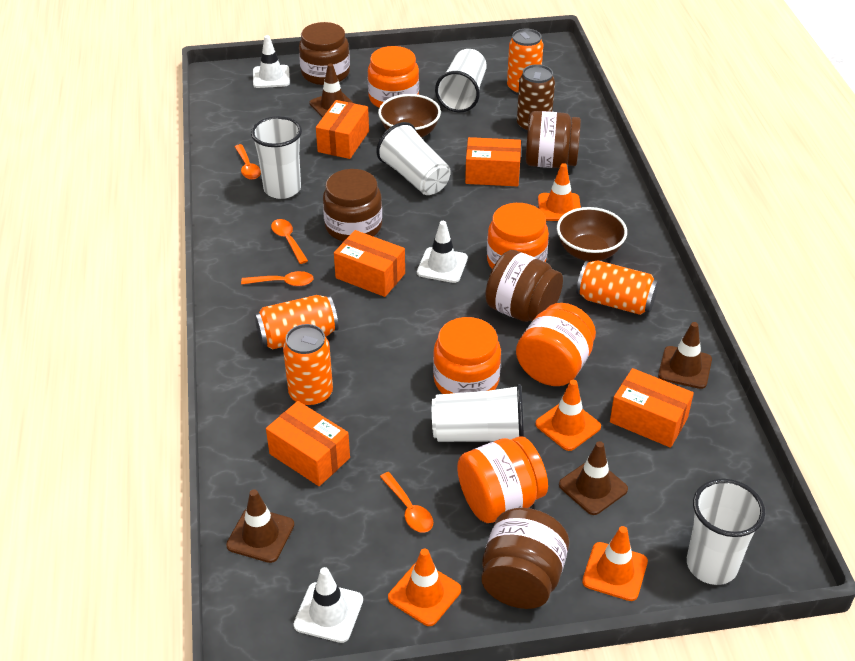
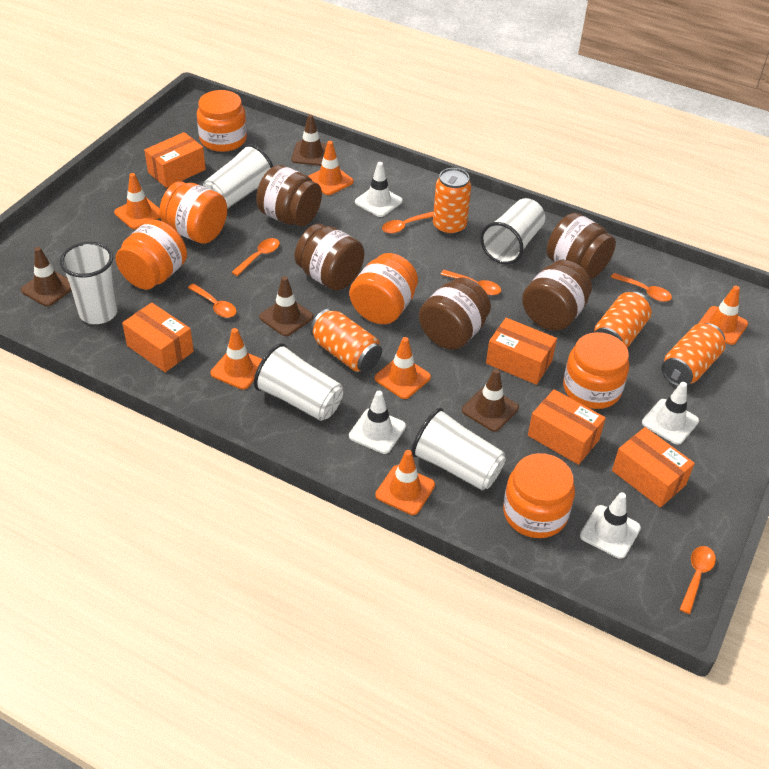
brown bowl: [378,94,441,138] [557,207,627,261] = 2 -> none = 0
brown can: [517,64,555,133] = 1 -> none = 0
orange jar: [368,46,419,108] [433,317,501,394] [457,436,548,523] [487,203,549,269] [516,303,596,386] = 5 -> [116,220,187,290] [159,181,227,244] [197,90,247,152] [349,253,418,324] [503,453,575,538] [563,332,629,409] = 6
orange spoon: [235,144,261,180] [241,271,314,286] [271,219,308,264] [380,472,433,533] = 4 -> [188,284,236,318] [231,238,280,276] [382,211,433,234] [441,270,501,295] [611,273,672,302] [679,546,716,614] = 6
orange traffic cone: [388,549,461,626] [535,380,601,451] [538,163,581,221] [582,526,648,601] = 4 -> [114,173,160,229] [210,328,262,390] [308,141,354,195] [375,337,431,399] [375,450,435,515] [698,286,748,345] = 6
white traffic cone: [253,35,290,88] [294,567,363,643] [417,221,468,283] = 3 -> [349,391,406,454] [355,162,403,217] [580,492,641,559] [642,382,699,445] = 4

